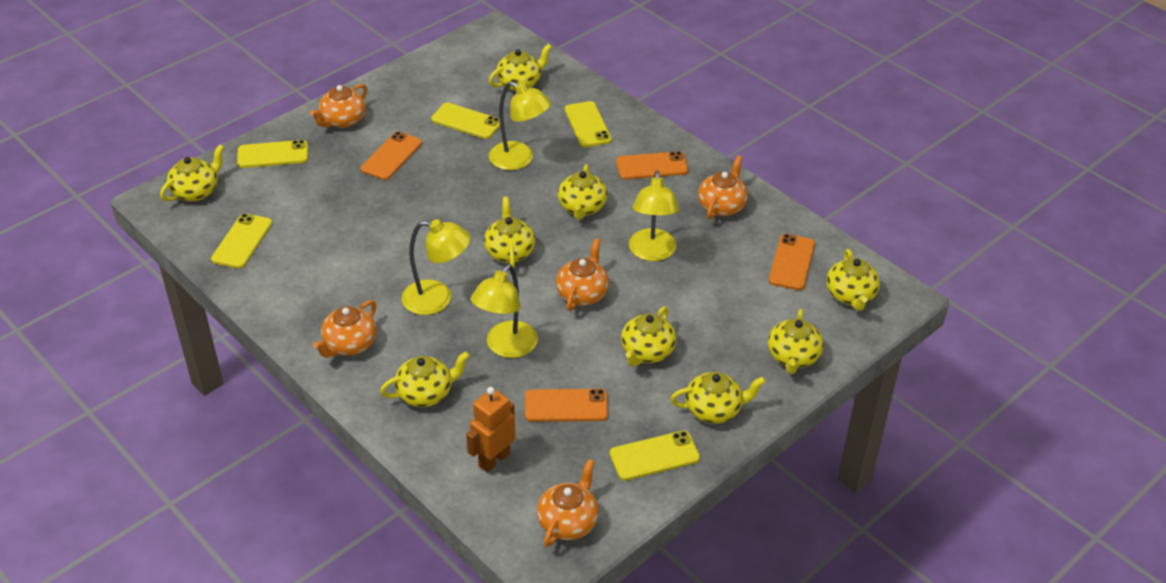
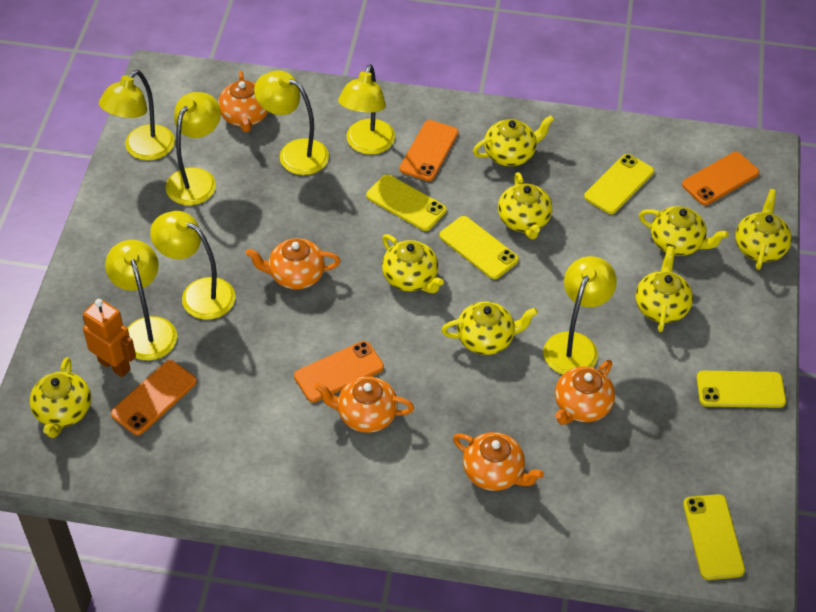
yellow lamp: [402,219,471,315] [471,264,538,358] [489,81,551,170] [629,171,679,261] = 4 -> [99,70,175,160] [105,240,177,361] [150,211,235,320] [165,92,221,205] [254,71,329,175] [338,64,395,155] [544,256,617,374] = 7
yellow teapot: [160,144,224,201] [380,351,470,407] [484,197,535,268] [489,44,552,91] [558,164,607,220] [621,306,676,367] [670,372,766,424] [768,309,823,374] [826,249,880,311] = 9 -> [29,357,91,438] [382,234,444,293] [441,302,538,355] [473,115,554,166] [498,172,552,239] [636,246,693,332] [639,206,729,256] [735,189,792,270] = 8

